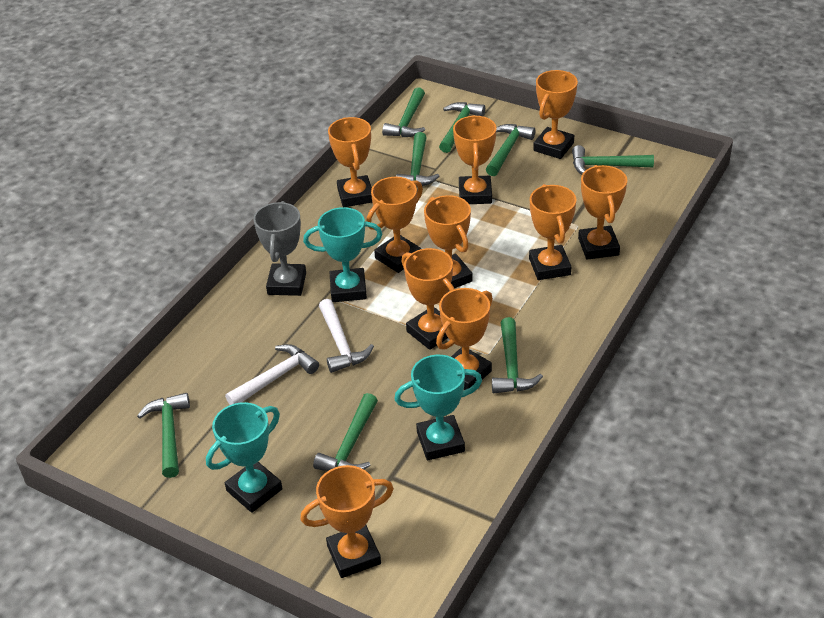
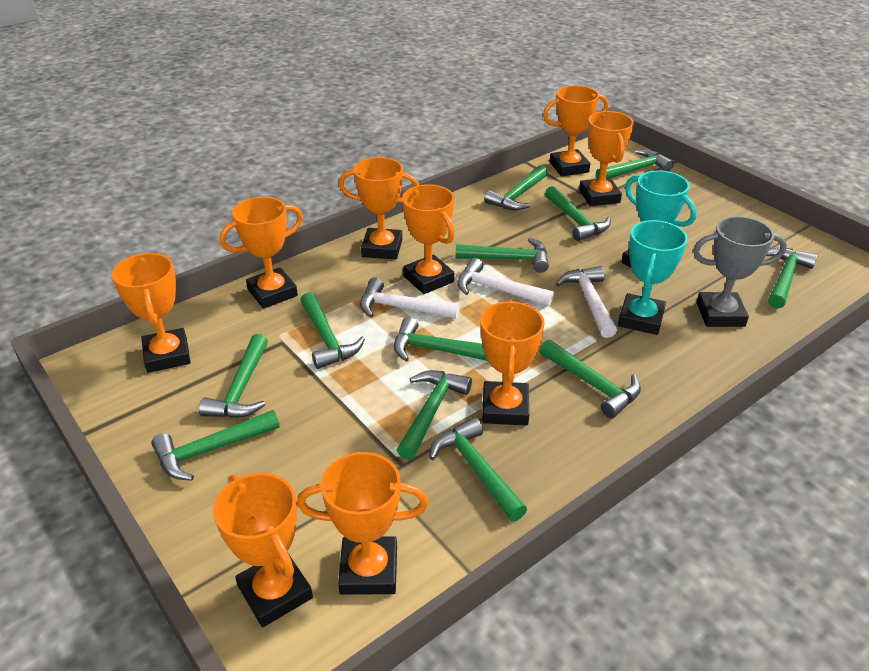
green hammer: [137,393,190,478] [313,393,378,471] [382,87,425,137] [396,132,439,187] [439,102,485,153] [486,124,535,176] [492,317,543,394] [572,145,654,174] = 8 -> [151,410,280,481] [199,334,268,418] [300,292,365,369] [394,317,488,362] [397,370,472,460] [429,417,527,522] [455,238,549,273] [484,165,547,210] [540,339,641,418] [545,186,611,241] [596,149,674,179] [766,248,818,309] = 12
orange trophy: [300,465,394,578] [328,117,372,207] [366,177,423,273] [402,248,455,350] [424,195,473,288] [436,288,493,390] [453,115,496,204] [529,184,576,280] [533,70,578,159] [578,165,627,260] = 10 -> [112,253,191,373] [213,473,313,627] [220,197,303,309] [297,452,429,595] [339,157,419,259] [402,184,455,294] [480,300,545,426] [543,85,609,176] [579,111,634,206] = 9
turquoise trophy: [206,402,282,513] [303,207,382,302] [394,355,482,460] = 3 -> [618,220,688,335] [622,171,697,268] = 2
white hammer: [225,344,319,405] [319,299,374,373] = 2 -> [360,278,460,319] [457,258,554,306] [556,266,617,338] = 3

